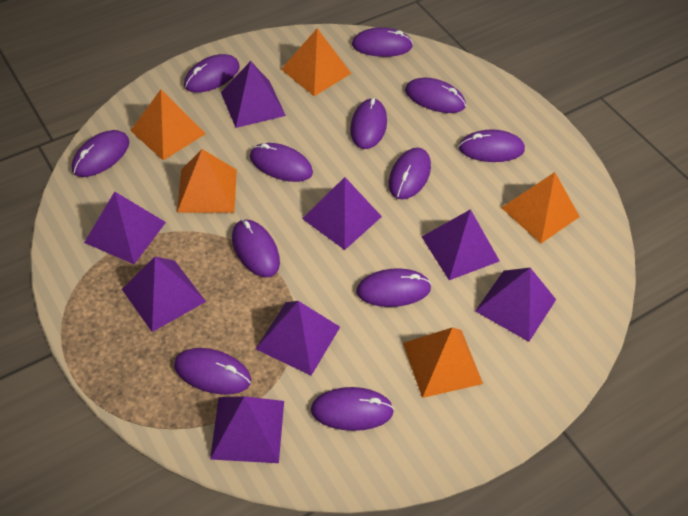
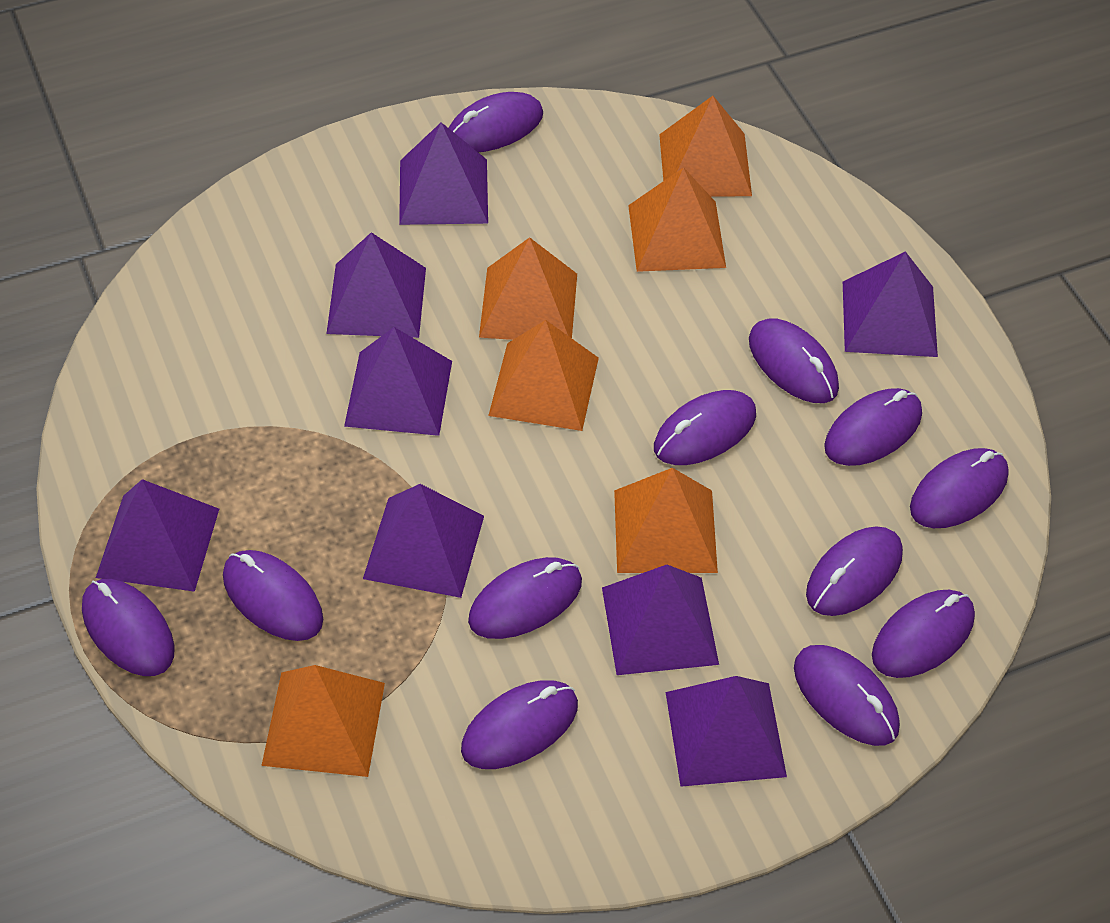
orange pyramid: [130,90,206,160] [177,149,237,213] [281,28,351,96] [403,327,483,398] [501,172,580,243] = 5 -> [261,665,385,777] [479,237,577,340] [488,320,599,431] [614,468,718,573] [628,167,726,272] [659,96,752,197] = 6

